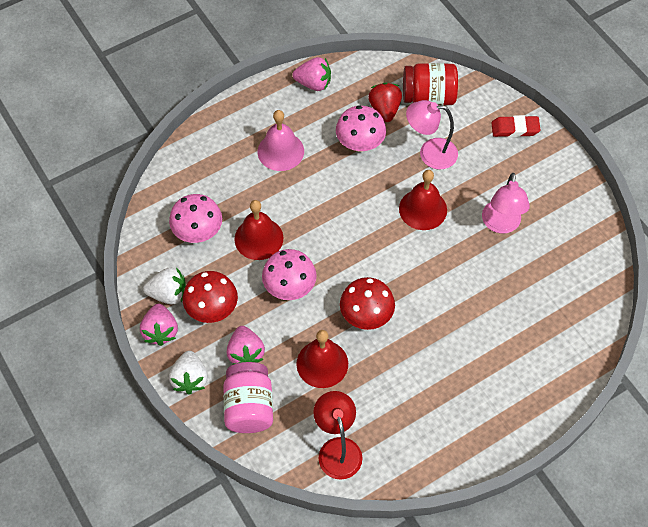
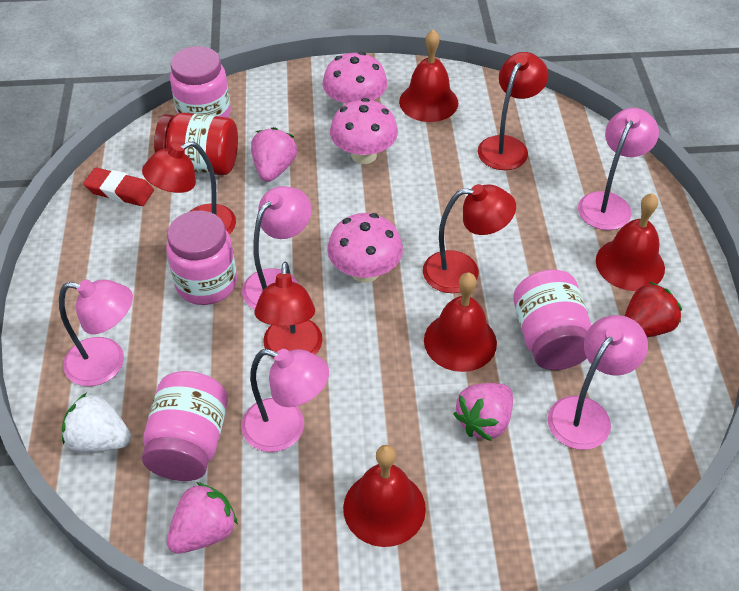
pink bell: [258,110,304,171] = 1 -> none = 0
pink jar: [223,362,273,433] = 1 -> [142,371,228,481] [166,211,237,305] [170,46,231,118] [513,270,592,370] = 4
pink lamp: [406,100,458,170] [482,173,530,234] = 2 -> [59,279,133,386] [241,349,329,452] [242,186,312,310] [548,315,648,450] [578,108,659,230] = 5
red bell: [235,200,283,260] [296,330,348,388] [399,170,447,230] = 3 -> [343,445,426,547] [399,30,458,122] [424,272,497,372] [596,193,665,291] = 4
red lamp: [313,391,363,480] = 1 -> [142,141,236,235] [255,262,322,359] [423,184,516,293] [478,52,548,170] = 4
red mushroom: [183,271,238,323] [340,277,395,330] = 2 -> none = 0
white strawberry: [143,267,186,304] [169,351,208,395] = 2 -> [62,393,131,452] = 1

